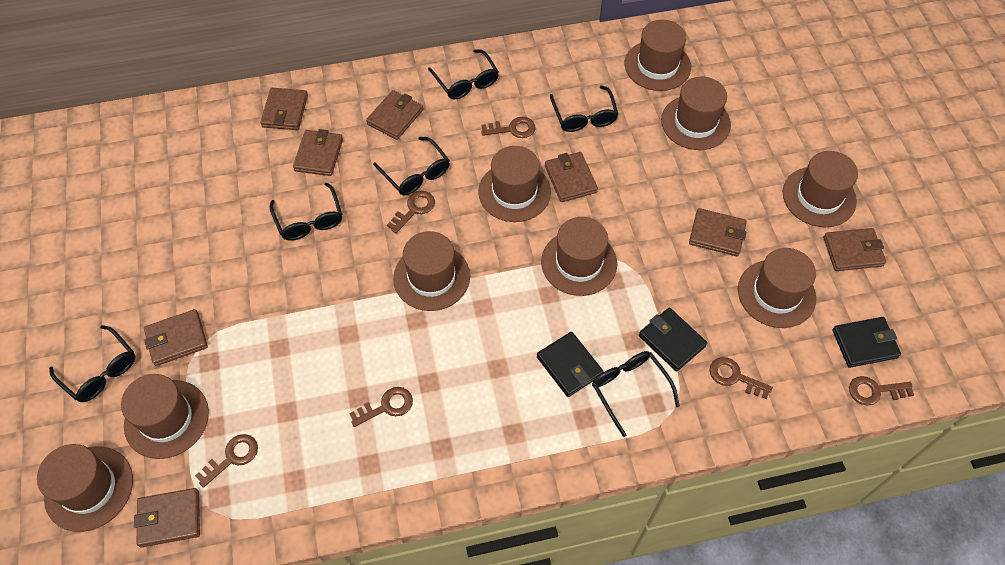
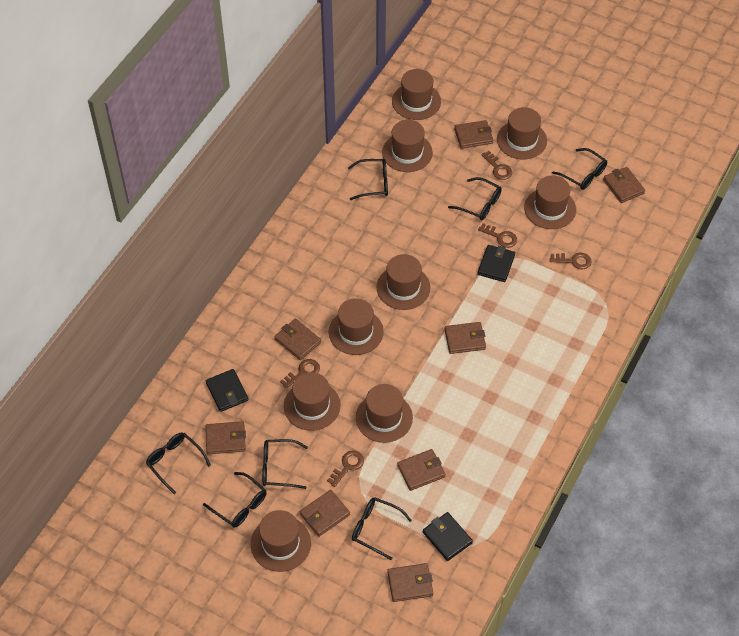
black glasses: [49,325,136,402] [270,182,342,241] [373,137,450,195] [428,49,499,99] [550,86,618,132] [592,351,680,437] = 6 -> [146,432,211,494] [203,472,267,527] [262,439,308,489] [348,159,388,200] [352,497,412,560] [448,177,502,220] [552,148,607,190] = 7
brown key: [195,434,258,488] [349,387,413,427] [387,191,435,233] [481,117,535,138] [709,357,773,399] [849,376,914,406] = 6 -> [280,359,320,389] [327,450,364,487] [478,223,517,248] [482,151,512,180] [550,253,592,269] = 5

